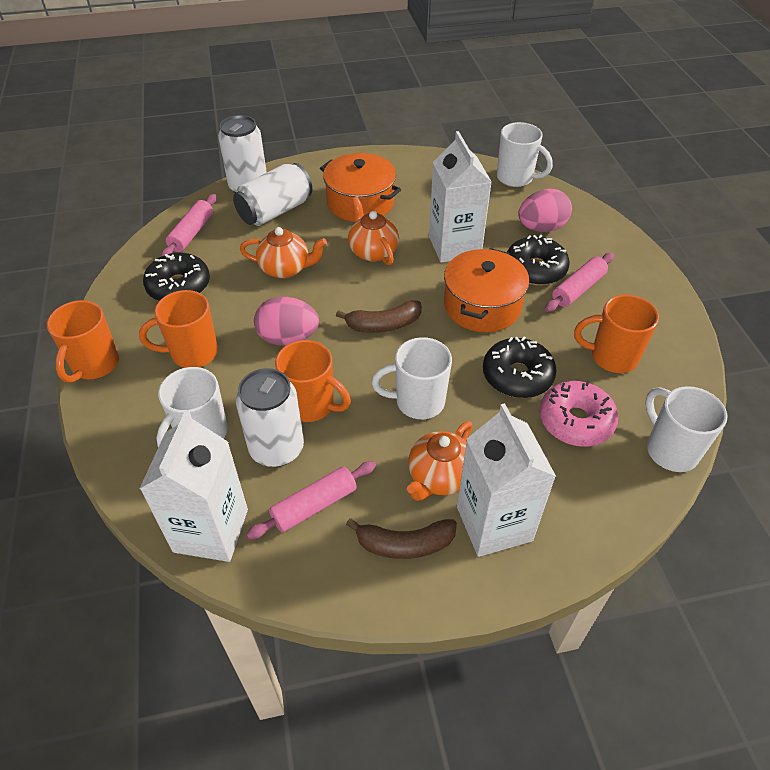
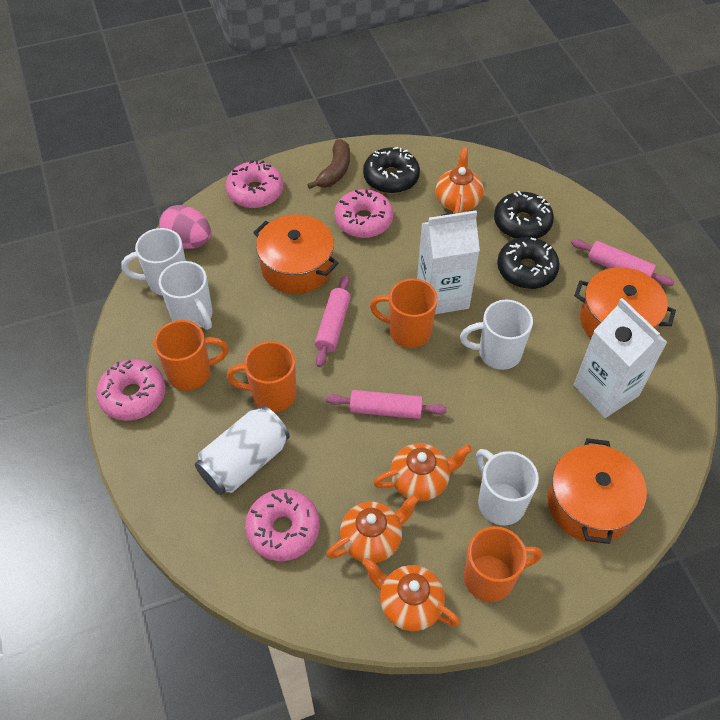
brown banana: [336,300,422,333] [346,518,457,559] = 2 -> [307,139,350,189] = 1
orange pot: [320,153,401,222] [444,248,529,332] = 2 -> [253,214,338,294] [547,438,647,544] [574,267,676,338] = 3
orange teapot: [240,227,327,278] [348,197,399,265] [407,421,472,501] = 3 -> [326,494,420,563] [362,558,460,631] [373,443,472,501] [436,147,484,214] = 4
pink donut: [540,381,618,447] = 1 -> [96,359,166,421] [226,160,283,208] [245,489,320,561] [335,189,393,238] = 4
pink egg: [254,297,319,346] [518,189,572,232] = 2 -> [159,205,211,249] = 1
white can: [218,115,267,193] [233,163,312,226] [236,368,304,467] = 3 -> [195,406,290,495] = 1
white carton: [139,410,248,562] [429,131,492,263] [457,403,556,557] = 3 -> [417,210,480,314] [574,298,667,418] = 2

